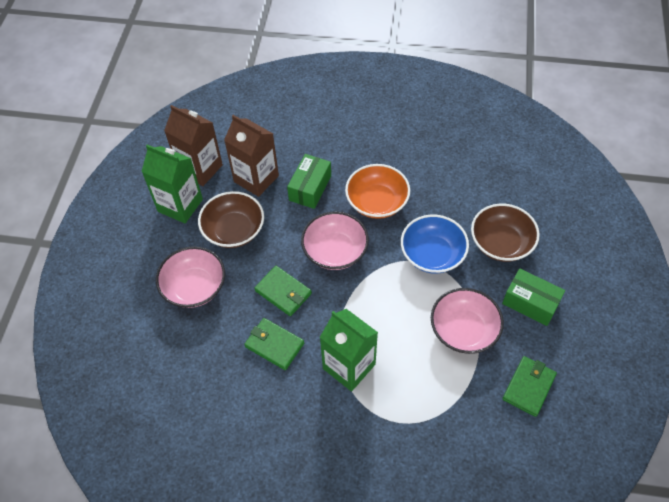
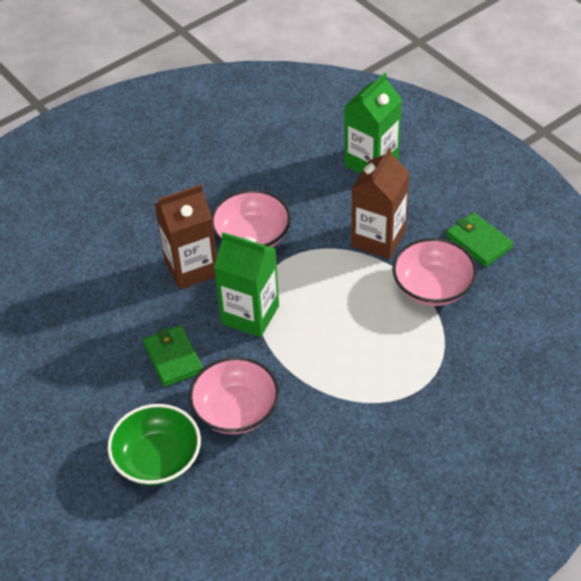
blue bowl: [401,214,469,274] = 1 -> none = 0
brown bowl: [198,191,264,248] [471,204,540,262] = 2 -> none = 0
green bowl: none = 0 -> [107,404,201,485] = 1
green box: [287,154,331,209] [502,269,565,326] = 2 -> none = 0
green wallet: [244,318,304,370] [254,266,312,316] [502,356,557,417] = 3 -> [143,325,203,387] [446,212,514,267] = 2
orange bowl: [345,164,410,219] = 1 -> none = 0

